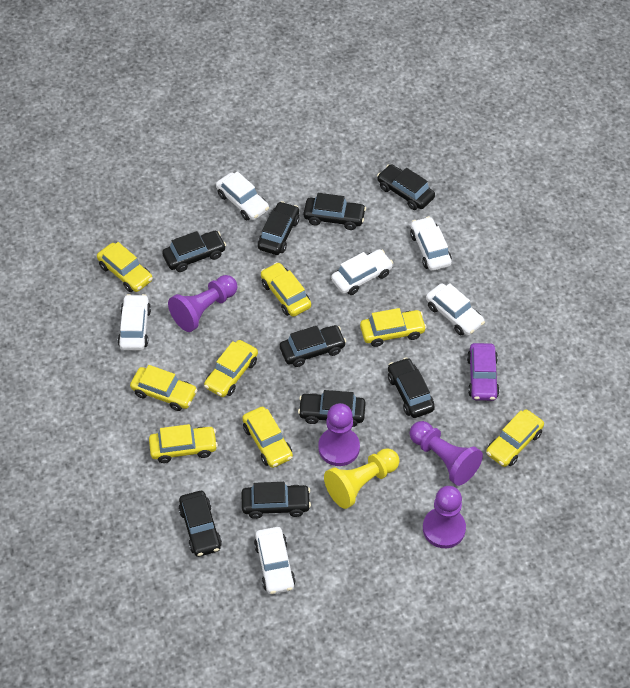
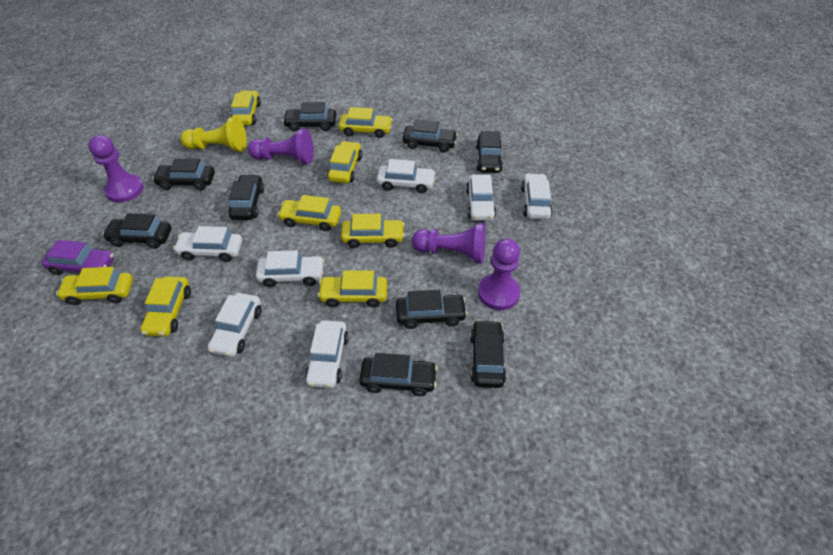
white car: [118,294,151,351] [216,171,269,220] [254,527,296,594] [331,249,393,295] [410,216,452,271] [426,283,485,336] = 6 -> [173,226,242,262] [208,293,262,357] [256,250,324,287] [305,320,349,388] [377,159,436,193] [466,175,496,221] [521,173,553,219] = 7

